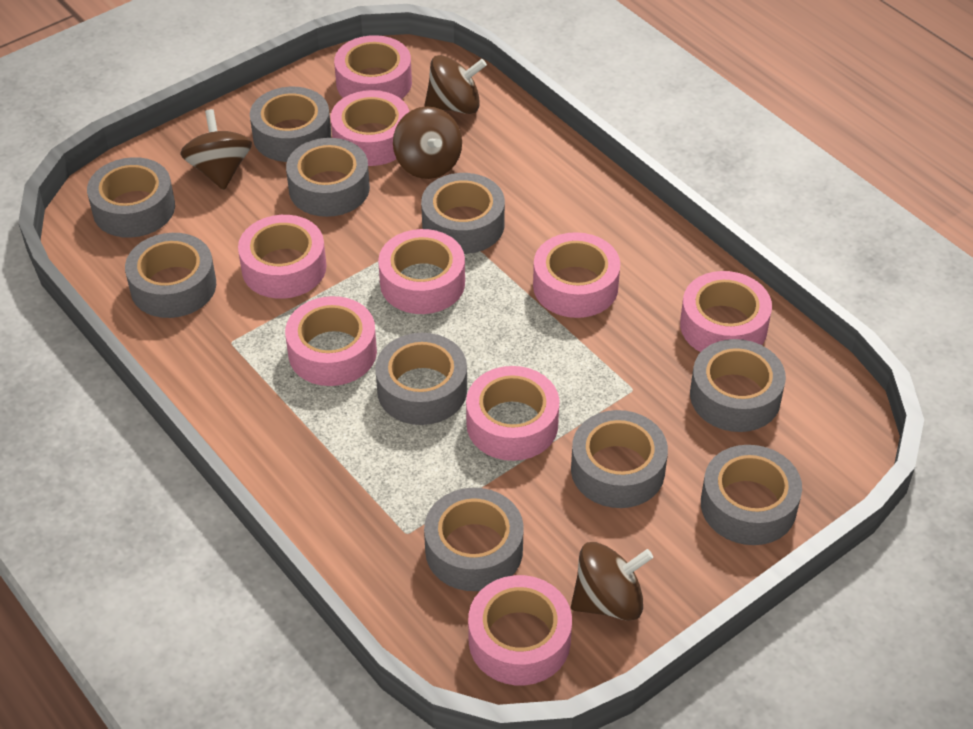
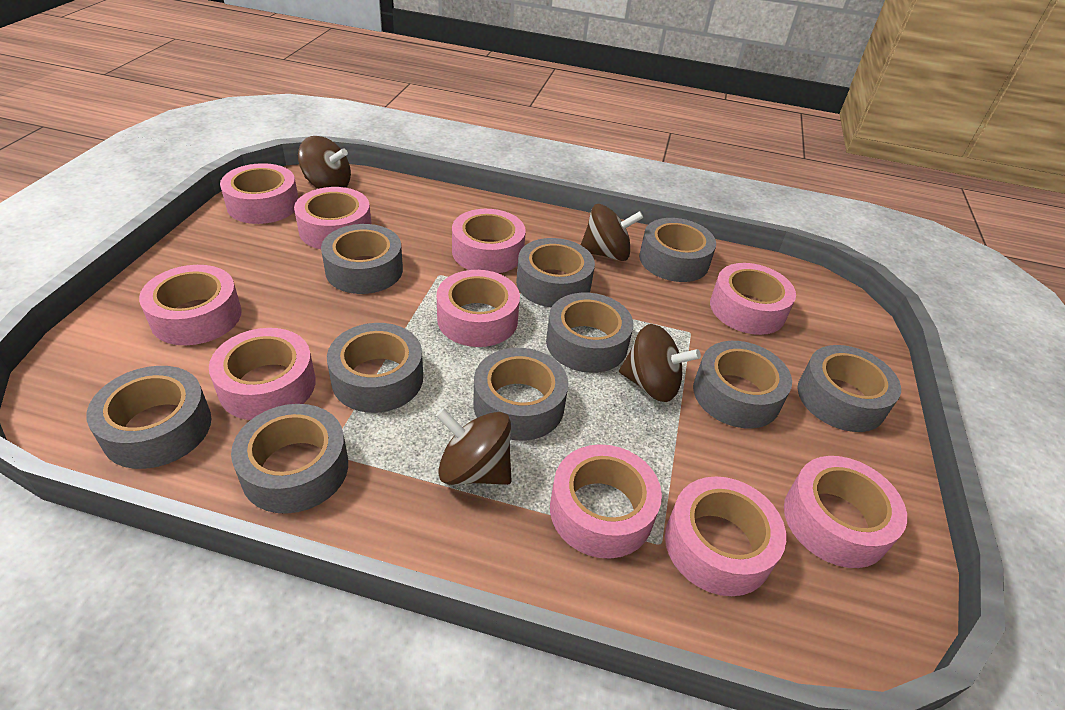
pink tape: [238,215,327,299] [285,296,377,386] [330,90,409,166] [334,35,412,99] [378,229,465,314] [466,366,559,461] [468,575,572,685] [533,232,620,318] [680,271,772,352] = 9 -> [139,265,242,345] [209,328,316,420] [220,163,299,224] [294,187,372,249] [437,270,520,347] [452,209,526,273] [550,444,662,559] [665,477,786,596] [710,263,796,335] [784,456,907,568] = 10

